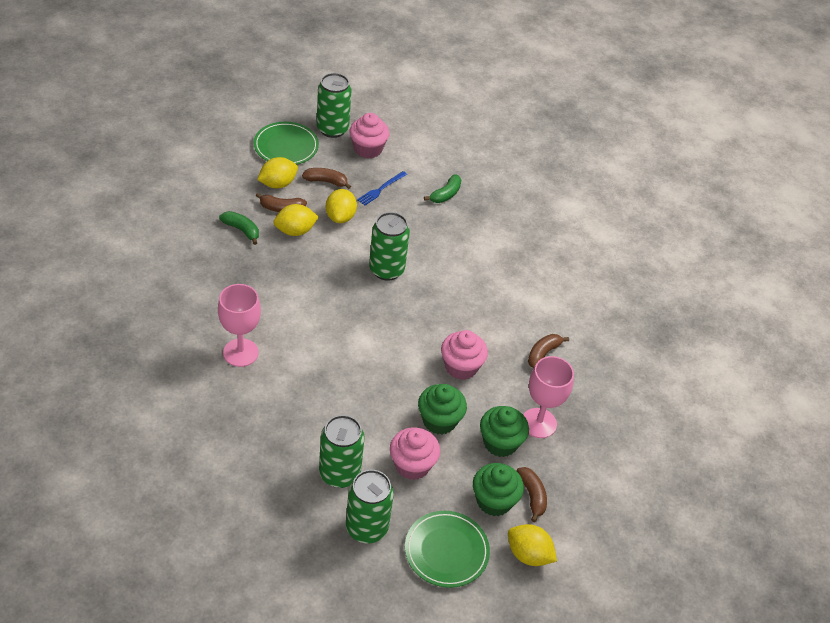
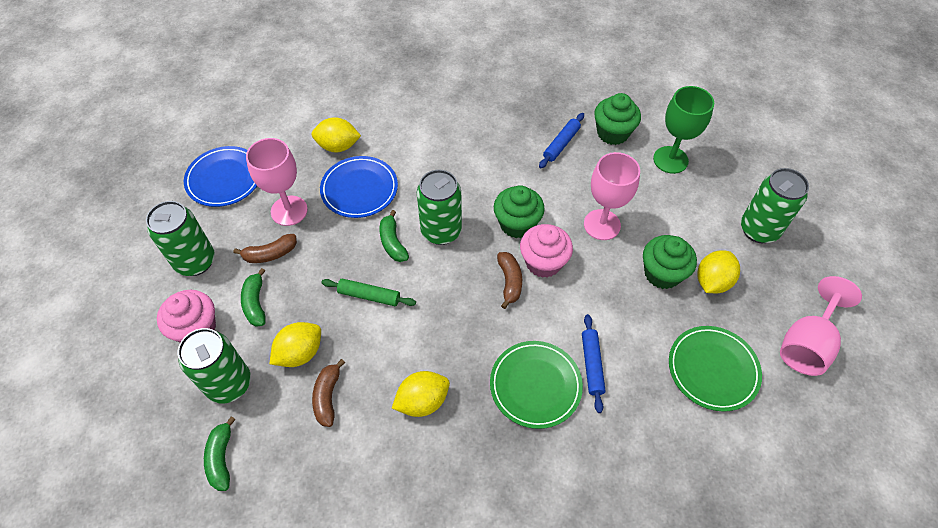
blue fork: [357,171,407,206] = 1 -> none = 0
blue plate: none = 0 -> [184,146,257,207] [320,156,398,218] = 2
blue rolling pin: none = 0 -> [539,113,584,168] [582,314,606,413] = 2
brown banana: [256,193,307,212] [302,168,351,189] [516,467,547,522] [528,334,569,368] = 4 -> [234,234,297,263] [312,359,345,427] [497,252,522,309] = 3
green banana: [219,211,259,245] [424,174,461,203] = 2 -> [204,416,236,491] [241,268,265,327] [379,210,409,262] = 3
green goblet: none = 0 -> [653,86,714,174] = 1
green rolling pin: none = 0 -> [321,278,416,306] = 1
pink cupcake: [349,113,390,159] [390,428,440,480] [441,330,488,380] = 3 -> [157,290,216,342] [520,224,573,278] = 2
pink goblet: [218,284,261,367] [523,356,574,438] = 2 -> [246,138,308,226] [584,152,640,240] [780,276,862,376] = 3

